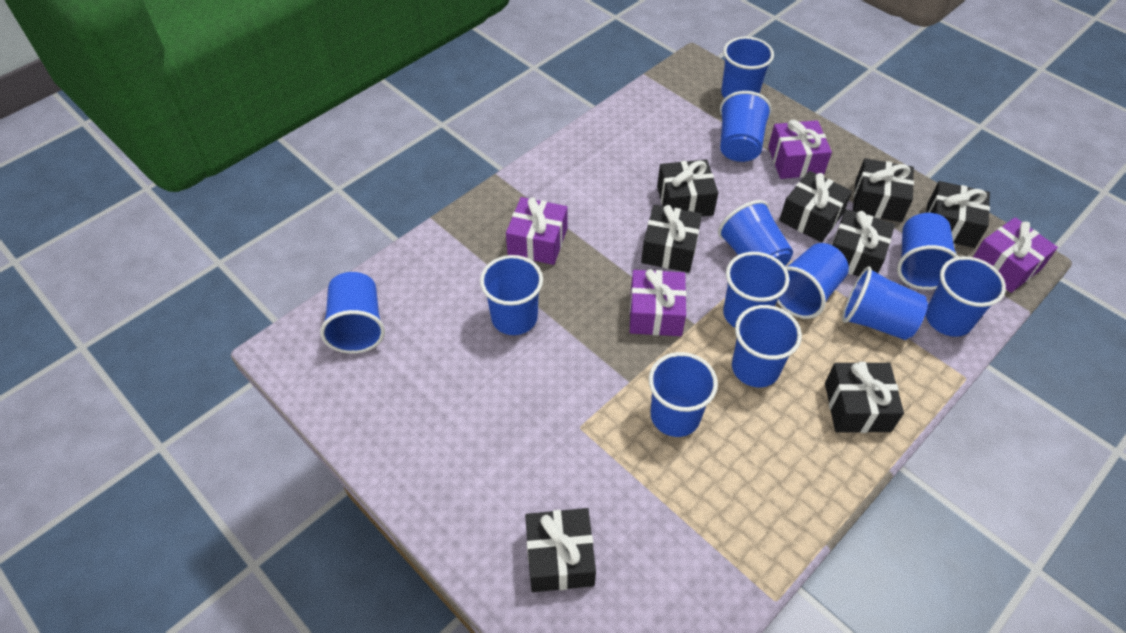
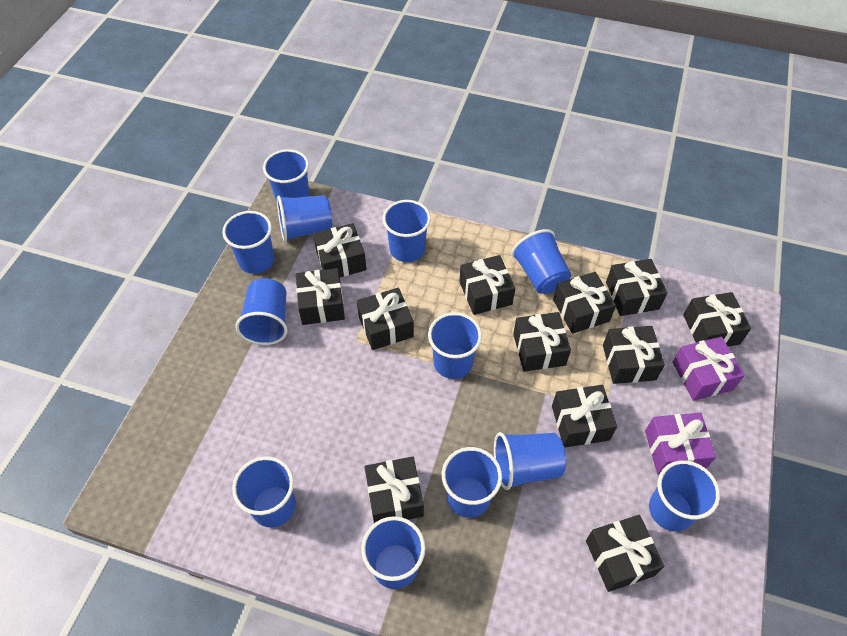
black gift: [525,508,596,592] [641,205,702,273] [657,159,718,217] [779,171,852,242] [825,362,904,433] [832,209,895,276] [853,158,914,222] [926,181,990,248] = 8 -> [296,268,345,325] [313,223,367,277] [357,288,414,350] [364,457,424,523] [459,255,515,315] [513,312,571,372] [552,385,617,448] [553,272,616,334] [586,515,665,592] [603,326,665,384] [606,259,667,316] [683,292,751,347] = 12
purple gift: [506,197,568,265] [630,269,686,336] [768,120,832,179] [973,217,1058,293] = 4 -> [645,413,716,474] [673,337,745,401] = 2

